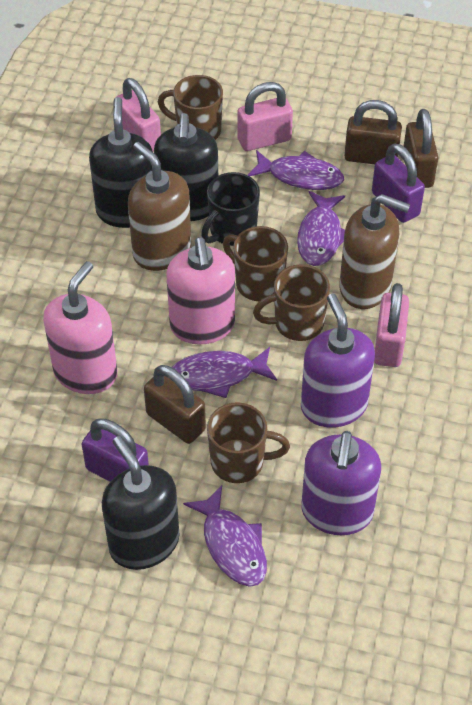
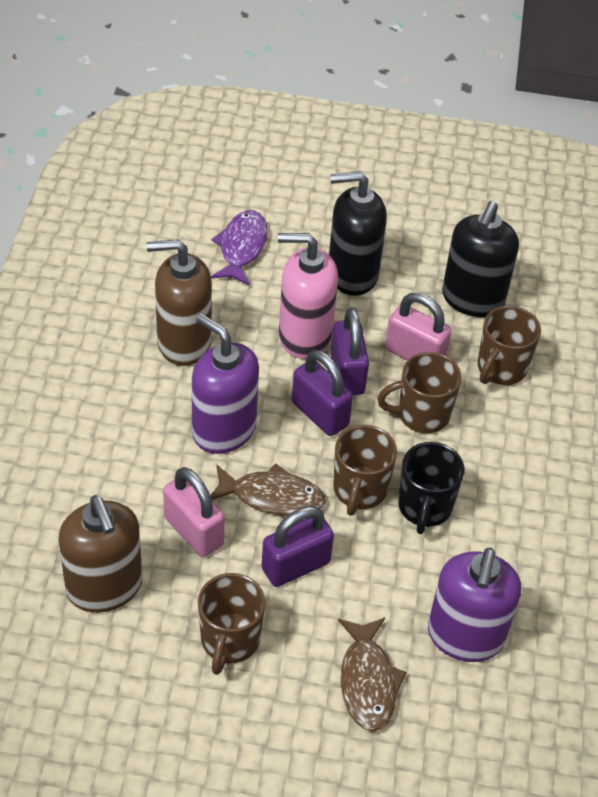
black soap dispenser: [89,97,153,228] [102,436,180,570] [154,113,218,221] = 3 -> [329,171,387,296] [442,201,519,317] = 2
brown fish: none = 0 -> [210,463,326,516] [338,618,407,732] = 2
brown padlock: [144,365,206,444] [344,100,402,164] [404,109,439,188] = 3 -> none = 0
pink padlock: [117,78,161,152] [237,82,293,151] [374,283,409,367] = 3 -> [163,467,225,557] [385,293,452,361] = 2
pink soap dispenser: [43,261,117,394] [167,237,235,345] = 2 -> [278,233,338,359] = 1
purple fish: [172,347,277,398] [183,486,267,587] [248,150,344,190] [297,191,345,266] = 4 -> [211,210,268,286] = 1
purple padlock: [82,418,149,482] [372,143,425,223] = 2 -> [262,506,334,587] [292,350,353,436] [331,308,369,395] = 3

